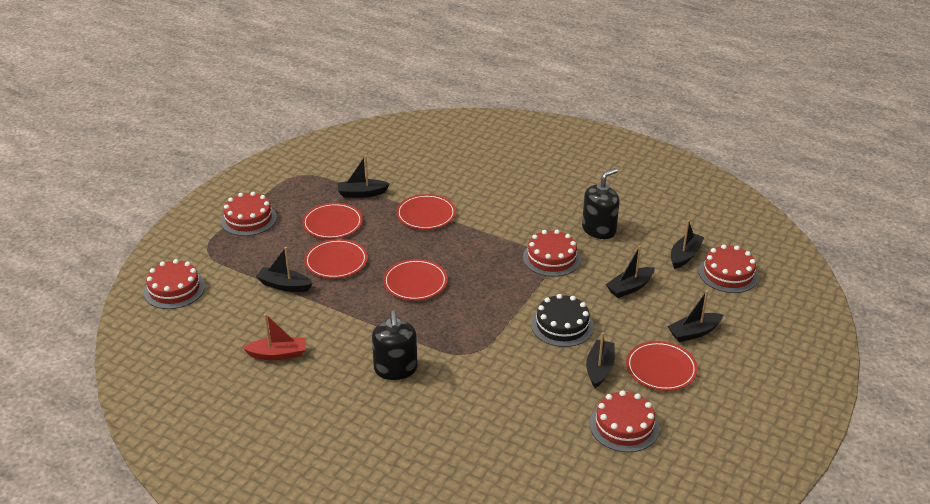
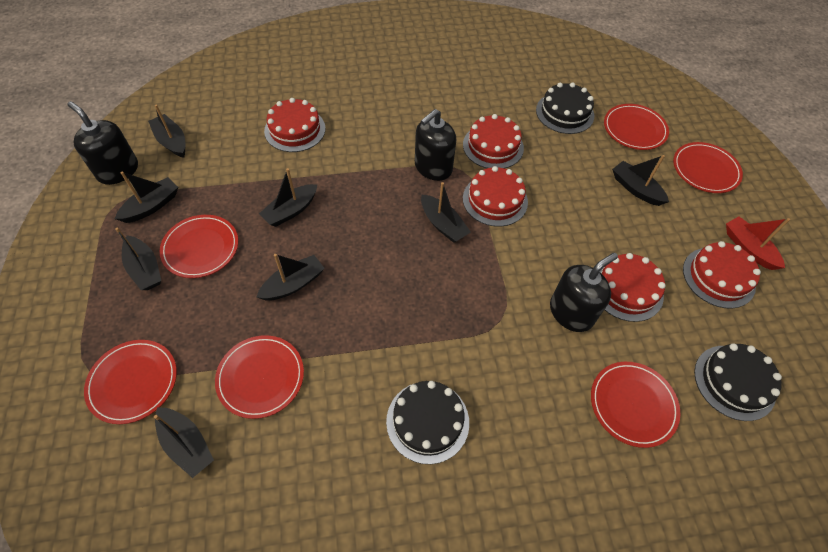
black boat: [256,247,313,292] [338,155,390,198] [586,332,615,388] [605,245,655,298] [667,290,723,342] [671,220,704,269] = 6 -> [115,171,178,223] [115,227,161,290] [148,104,186,158] [154,407,214,478] [256,254,325,300] [259,168,317,227] [421,182,471,243] [612,155,669,206] = 8
black cake: [531,294,594,347] = 1 -> [386,381,469,464] [536,83,594,134] [694,343,782,421] = 3
black soap dispenser: [372,311,418,380] [582,168,620,239] = 2 -> [67,101,138,185] [415,109,456,181] [550,252,618,332] = 3
red plate: [302,203,363,239] [304,239,368,279] [383,259,448,301] [396,194,456,230] [626,341,698,391] = 5 -> [84,340,177,424] [160,215,238,278] [215,335,304,419] [591,362,680,448] [604,104,669,150] [673,142,743,193] = 6

